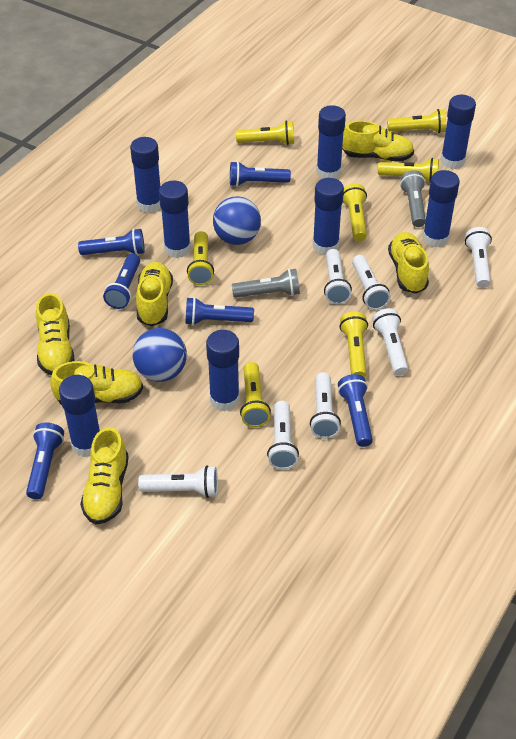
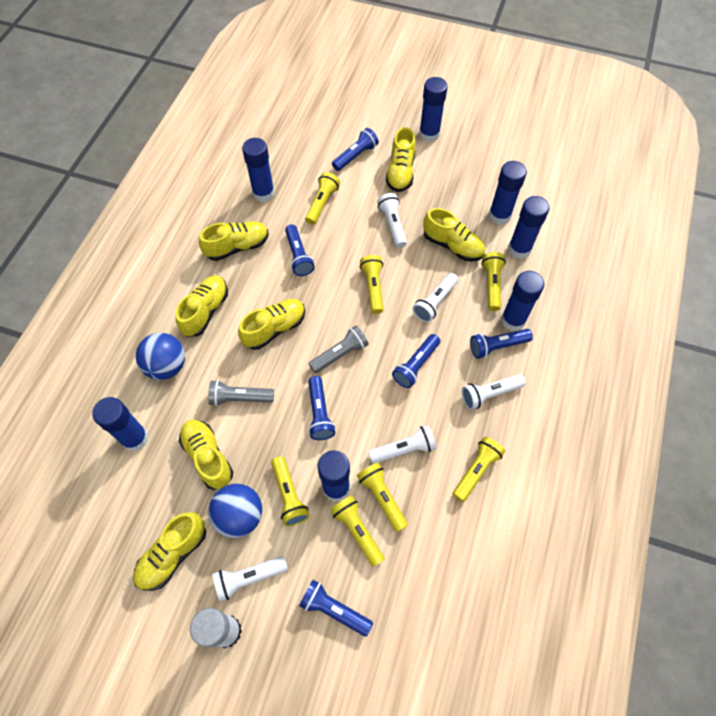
blue glue stick: [59,375,100,457] [130,137,161,213] [159,181,191,258] [206,330,240,411] [313,178,344,255] [316,105,346,179] [422,170,460,247] [441,95,476,169] = 8 -> [92,397,149,451] [242,138,275,202] [317,450,350,501] [419,77,448,142] [489,161,527,225] [501,271,544,331] [508,196,549,259] = 7
white flashlight: [138,465,218,498] [267,401,299,470] [310,372,341,439] [324,249,352,304] [352,255,391,310] [372,308,408,376] [465,227,492,288] = 7 -> [212,556,288,602] [368,425,436,464] [377,193,407,248] [413,273,458,322] [462,374,526,410] = 5
white glue stick: none = 0 -> [190,608,242,648] = 1
yellow shoe: [36,293,74,375] [50,361,143,405] [80,427,129,525] [136,262,173,326] [342,121,414,162] [388,232,429,294] = 6 -> [133,512,206,591] [176,275,228,337] [179,420,233,490] [199,221,269,261] [238,299,305,350] [386,127,416,192] [423,208,485,261] = 7

